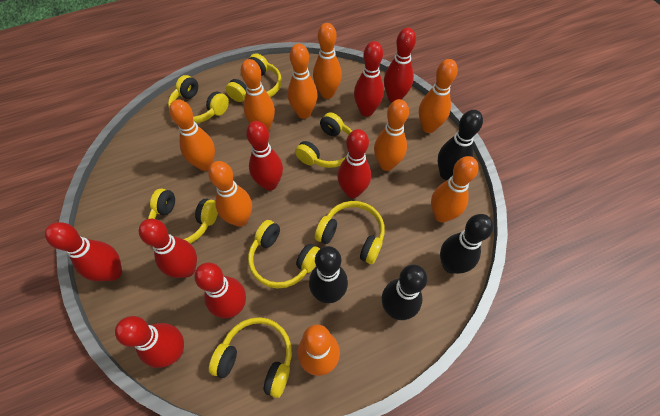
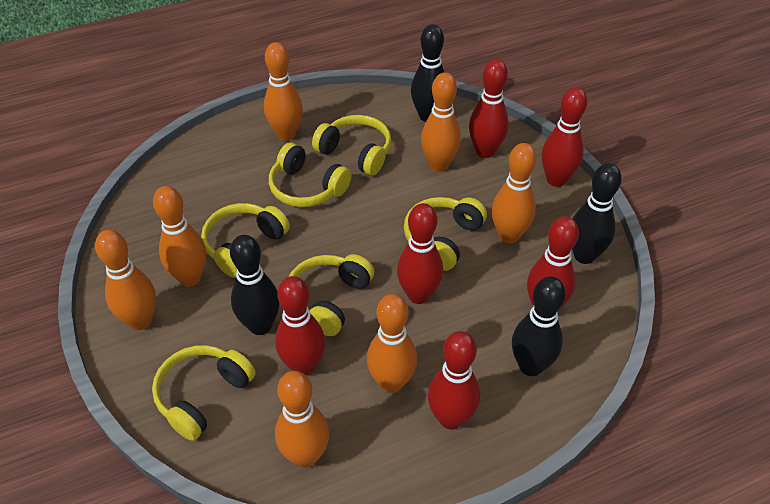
orange bowling pin: [169,99,215,171] [208,161,252,227] [241,59,275,131] [288,44,318,119] [298,324,340,376] [313,23,342,99] [374,99,409,171] [419,59,458,133] [431,156,479,222] = 9 -> [95,230,156,330] [153,186,206,287] [264,42,303,141] [275,371,329,468] [367,294,417,393] [421,72,461,172] [492,143,537,243] = 7
red bowling pin: [45,222,122,281] [115,316,184,368] [139,219,197,278] [194,263,246,318] [246,121,283,191] [337,129,371,198] [354,41,384,116] [384,28,416,103] = 8 -> [275,276,325,376] [397,203,443,304] [428,331,480,430] [469,59,509,158] [527,217,579,308] [542,87,587,187] = 6
yellow headphones: [148,188,218,244] [168,75,229,123] [209,317,292,398] [226,53,282,102] [248,220,320,289] [295,112,352,168] [315,201,385,264] = 7 -> [152,345,256,441] [201,203,290,278] [269,143,352,207] [289,254,374,336] [312,115,392,175] [404,197,487,271] = 6

